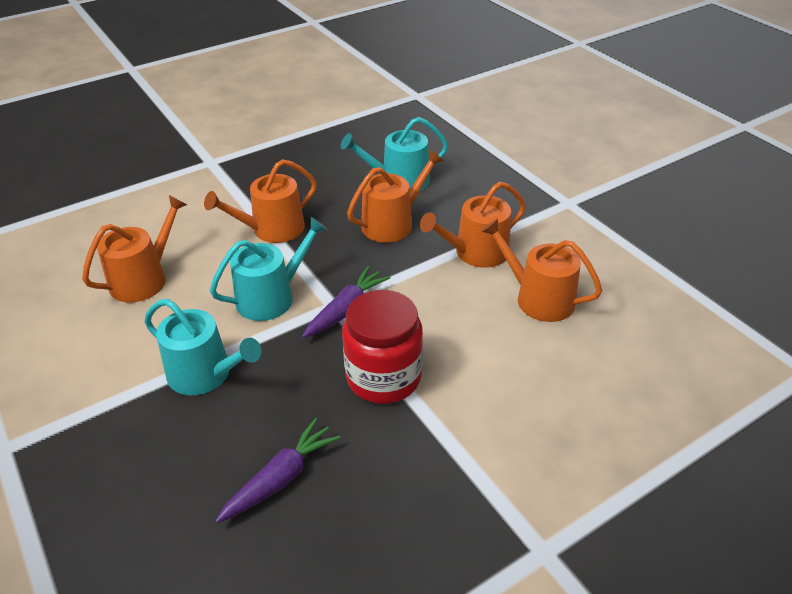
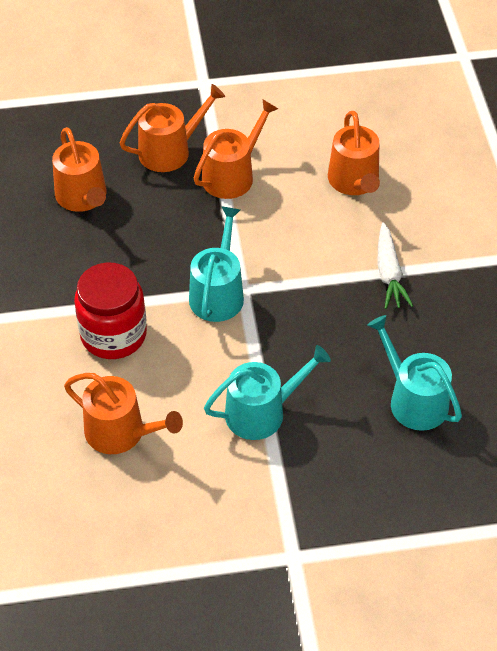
purple carrot: [215,418,340,523] [302,266,390,338] = 2 -> none = 0
white carrot: none = 0 -> [377,222,413,309] = 1

